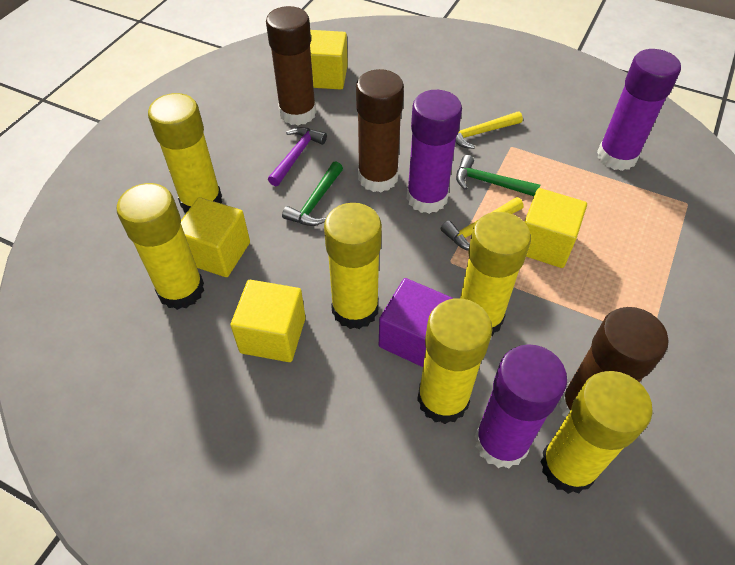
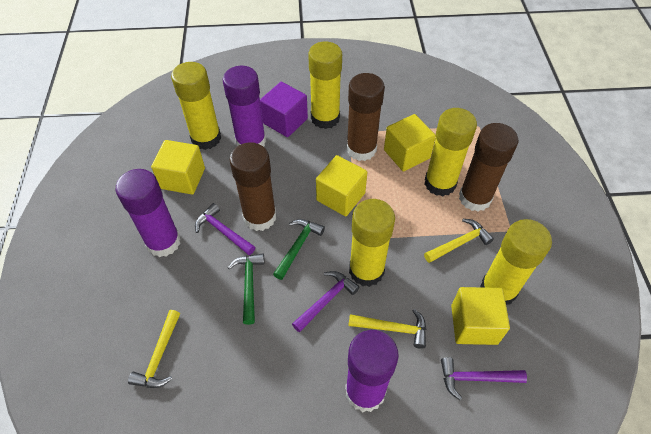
purple hammer: [268,127,327,186] = 1 -> [195,203,255,255] [292,271,360,332] [441,357,527,400] = 3
yellow glue stick: [117,183,204,310] [148,93,222,213] [324,203,382,329] [417,298,493,424] [460,212,531,336] [540,371,653,494] = 6 -> [171,62,221,150] [308,41,342,129] [349,199,395,287] [424,108,477,196] [480,219,552,305] = 5
yellow hammer: [441,197,524,251] [455,111,523,149] = 2 -> [128,310,180,388] [348,309,426,349] [424,219,494,263] = 3

